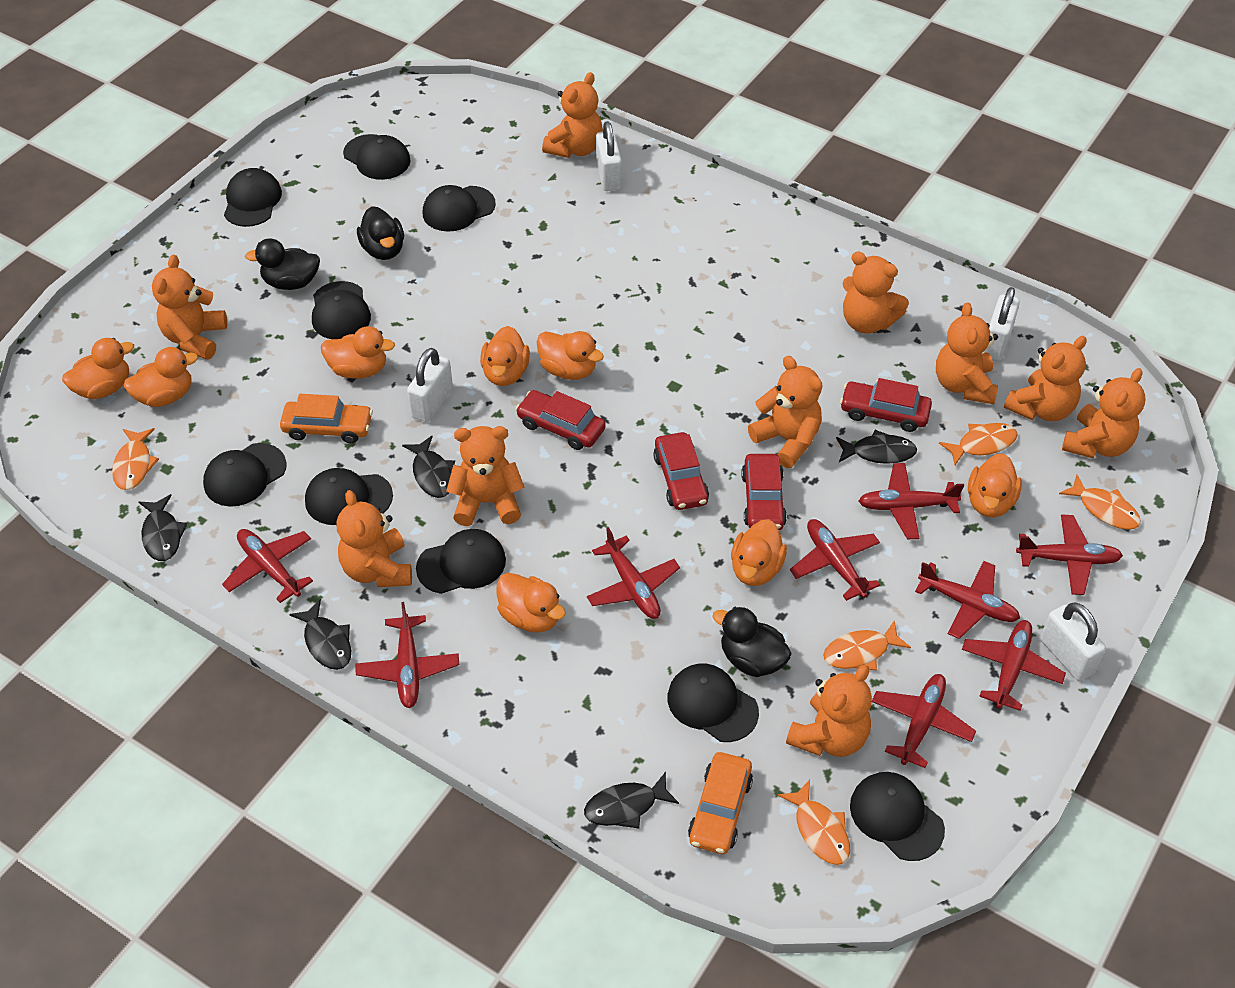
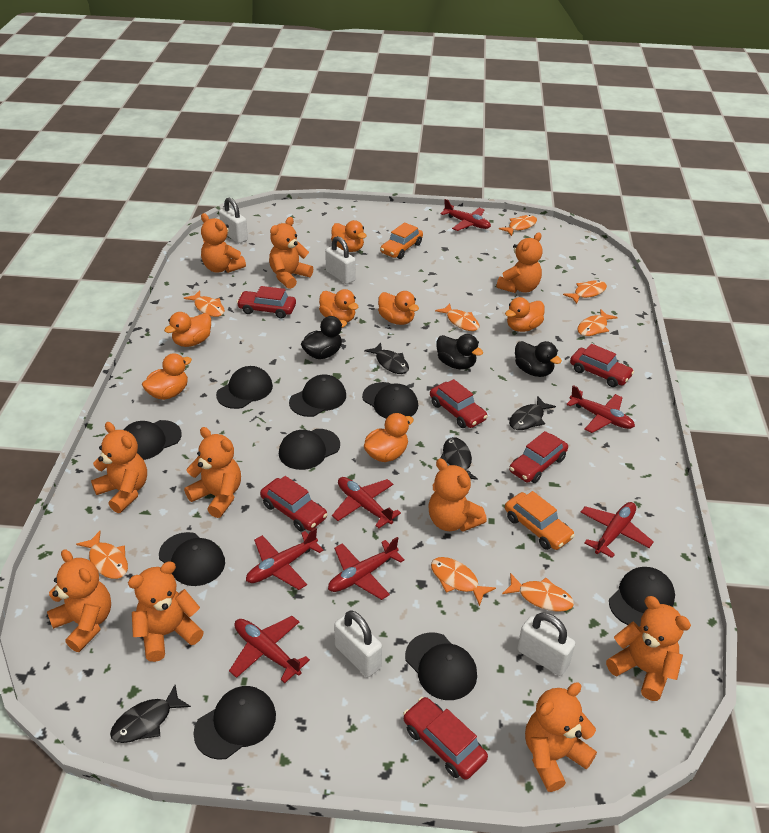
black fish: [139,494,187,561] [289,599,351,670] [402,436,455,498] [584,772,679,828] [836,430,917,464] = 5 -> [110,685,191,743] [364,343,409,374] [441,437,478,480] [509,396,556,430] = 4
orange duck: [62,338,134,399] [124,347,198,407] [321,326,395,379] [480,326,530,386] [497,573,566,633] [537,331,604,380] [731,519,787,586] [968,453,1022,517] = 8 -> [142,353,192,400] [164,312,211,347] [319,289,358,322] [331,220,367,252] [364,413,414,462] [378,291,419,325] [505,297,545,332] = 7
orange fish: [112,428,159,490] [778,780,850,865] [823,620,911,671] [939,423,1018,465] [1059,475,1141,530] = 5 -> [76,531,128,579] [184,290,225,317] [431,557,496,606] [435,303,480,331] [499,215,537,236] [502,573,574,612] [563,280,607,304] [577,309,618,336] = 8
red car: [516,390,606,450] [653,432,709,510] [741,454,787,530] [840,378,932,432] = 4 -> [237,286,296,318] [260,476,328,532] [403,697,488,780] [430,379,488,428] [509,431,568,483] [570,344,634,387] = 6
red plane: [222,529,313,603] [355,602,459,708] [587,527,680,619] [790,519,880,601] [859,463,964,539] [872,674,976,768] [915,561,1020,639] [962,620,1066,711] [1016,514,1123,595] = 9 -> [229,616,310,683] [246,528,324,590] [328,537,405,600] [332,477,401,529] [440,199,491,231] [566,385,635,433] [580,502,654,558] = 7

